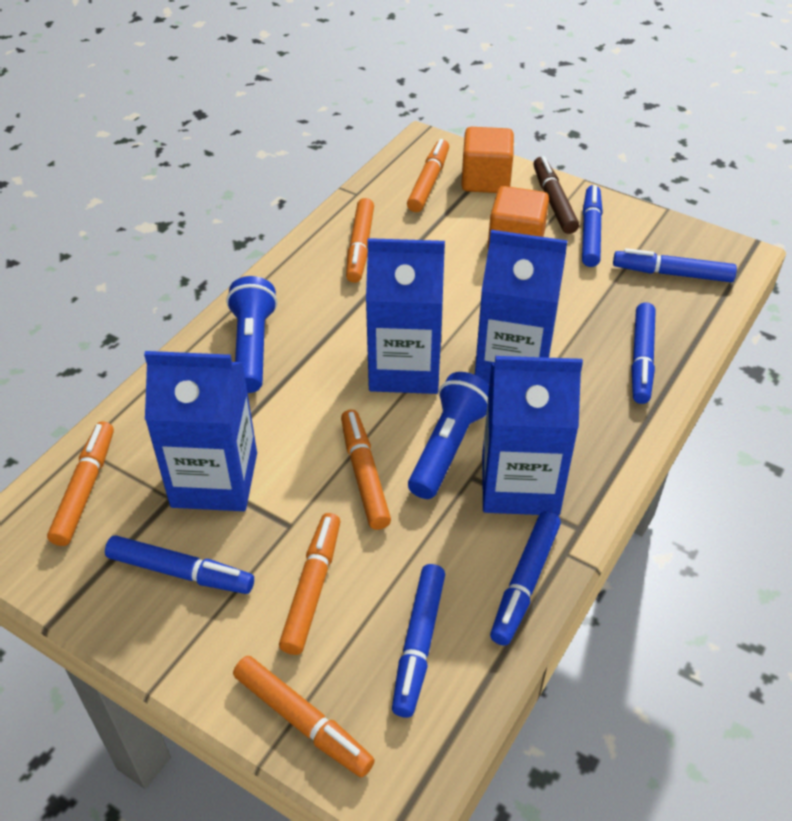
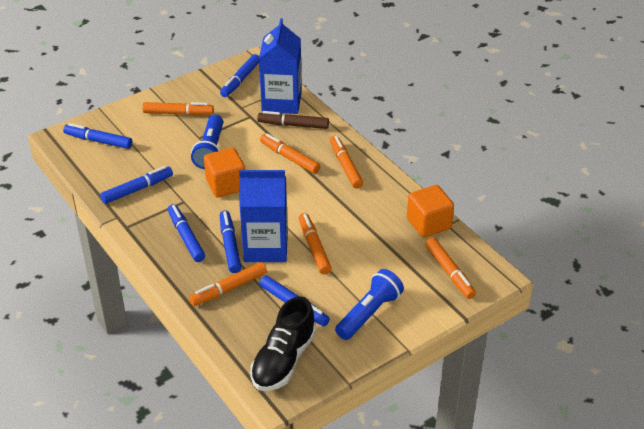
black shoe: none = 0 -> [250,296,316,391] = 1
blue carton: [144,351,257,511] [366,238,445,394] [475,230,568,384] [482,356,583,516] = 4 -> [239,170,288,262] [259,18,302,114] = 2

